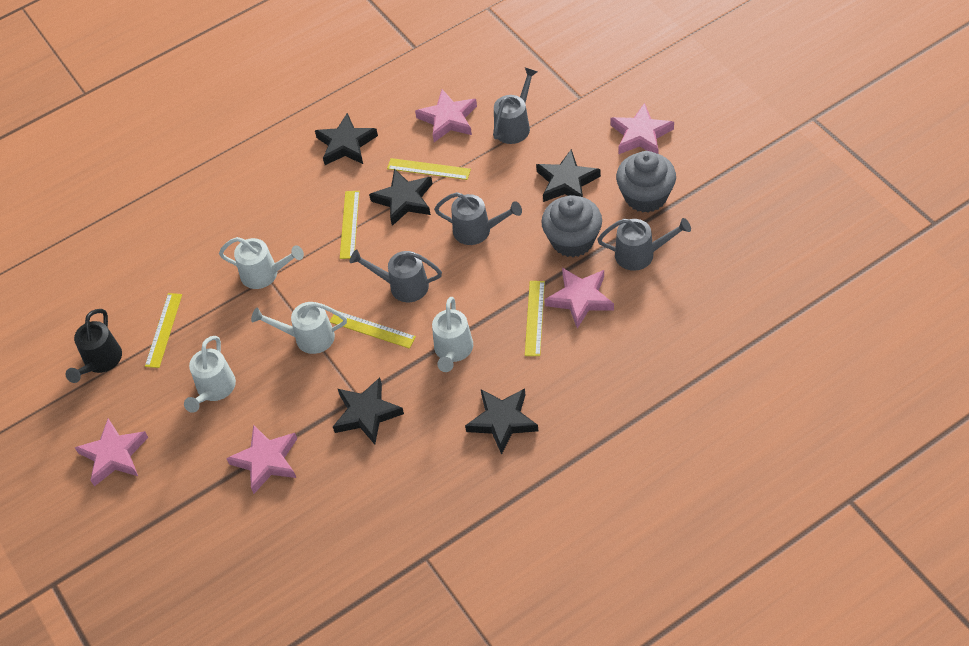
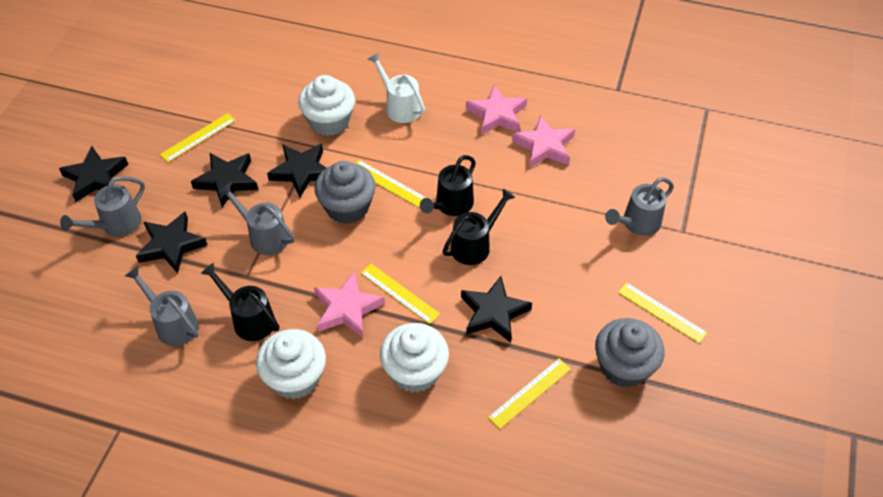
black watering can: [66,309,122,383] = 1 -> [201,263,279,341] [420,155,476,216] [443,189,516,265] = 3
pink star: [74,418,149,487] [226,425,297,494] [415,89,477,142] [545,268,614,329] [610,103,674,154] = 5 -> [314,271,385,338] [466,85,527,135] [512,115,575,168] = 3
white cupcake: none = 0 -> [256,329,326,399] [298,75,355,136] [380,323,449,393] = 3
white watering can: [184,336,236,413] [219,237,304,289] [251,302,347,354] [432,297,473,372] = 4 -> [368,52,425,123] = 1

